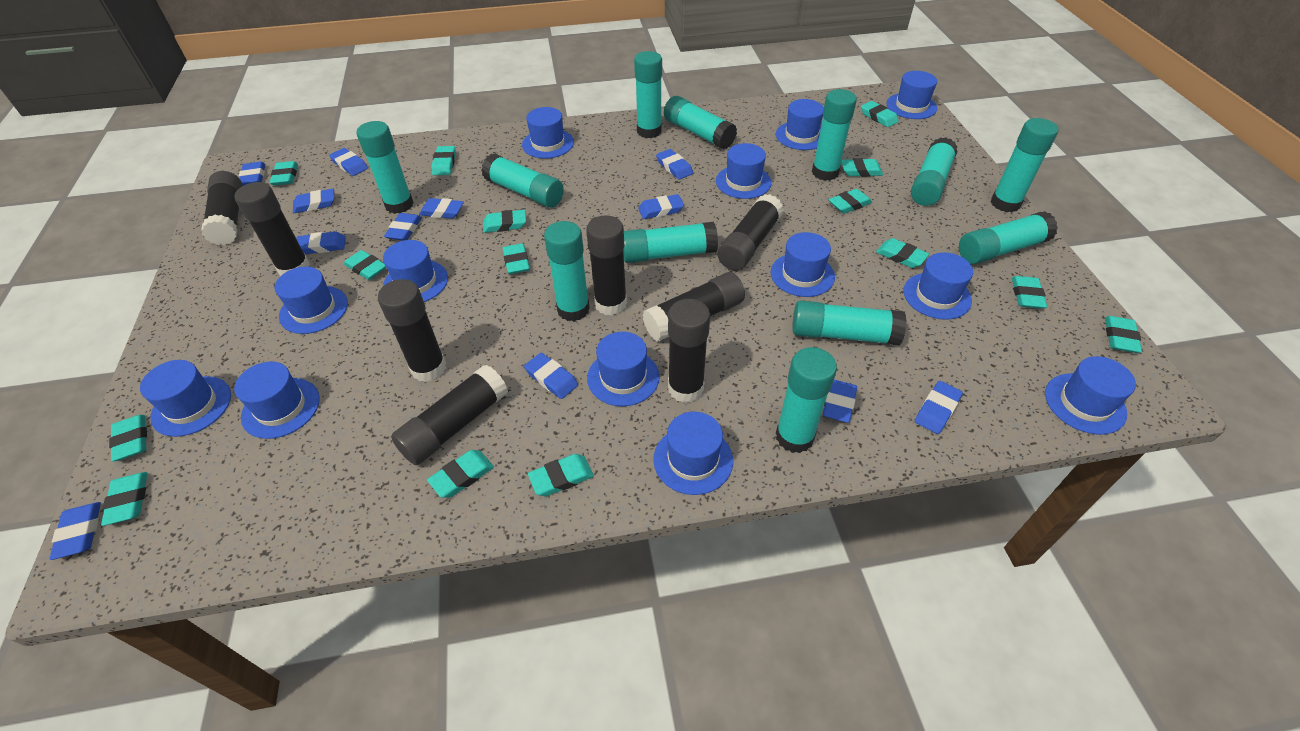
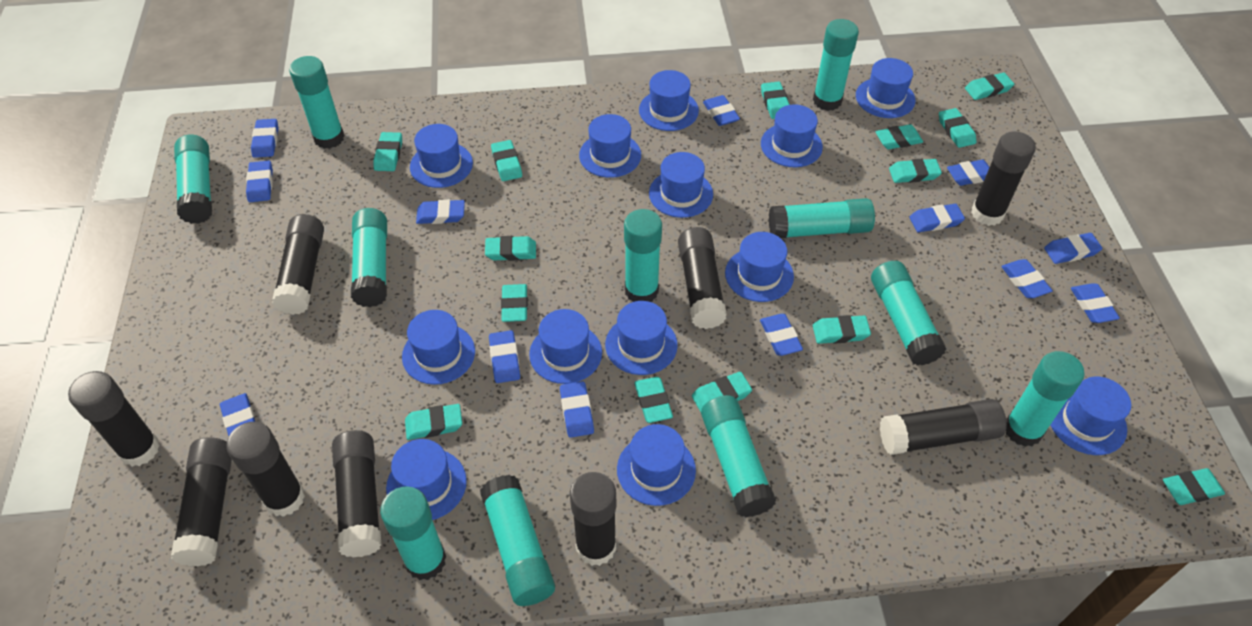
black glue stick: [201,171,242,245] [235,182,310,276] [378,279,446,382] [391,365,508,465] [586,215,627,316] [643,272,745,342] [668,299,710,403] [717,194,784,271] = 8 -> [68,371,160,467] [171,437,232,566] [226,422,305,517] [272,214,324,315] [332,430,381,558] [570,472,616,566] [678,227,727,329] [880,399,1007,455] [971,131,1036,226] = 9
blue eraser: [49,502,101,560] [239,162,265,186] [293,189,334,213] [296,231,346,254] [329,148,368,176] [384,213,422,241] [419,198,464,219] [524,353,578,399] [638,194,684,219] [656,149,693,180] [823,380,857,423] [915,381,963,434] = 12 -> [220,393,255,436] [246,160,273,202] [251,119,278,158] [416,199,465,224] [489,330,520,383] [560,381,594,438] [703,95,740,126] [760,314,803,356] [910,204,965,232] [947,160,989,186] [1001,259,1053,298] [1044,233,1103,264] [1071,284,1120,323] = 13
turquoise eraser: [101,472,148,526] [109,415,147,461] [270,161,298,185] [344,250,386,280] [427,450,494,498] [431,146,456,175] [483,210,526,233] [502,243,530,274] [528,454,594,496] [829,189,872,214] [841,158,883,177] [861,101,899,127] [876,238,929,268] [1012,276,1047,309] [1105,316,1142,353] = 15 -> [373,132,402,171] [405,404,462,440] [485,236,536,261] [491,140,522,181] [501,284,528,322] [634,377,673,423] [692,372,752,412] [761,82,790,119] [813,315,871,344] [875,124,923,149] [889,159,942,183] [939,108,976,148] [965,73,1014,100] [1163,468,1225,505] = 14
turquoise glue stick: [356,121,414,214] [481,153,564,208] [544,221,590,321] [623,222,718,263] [634,51,662,138] [664,96,737,150] [776,347,837,453] [792,300,907,346] [812,89,857,181] [911,137,958,206] [959,211,1058,264] [991,118,1058,212] = 12 -> [174,135,212,224] [289,56,345,149] [351,208,387,307] [380,486,446,580] [480,475,555,606] [624,209,662,302] [701,395,776,517] [769,198,875,238] [813,19,859,111] [871,261,946,365] [1006,351,1085,447] = 11

